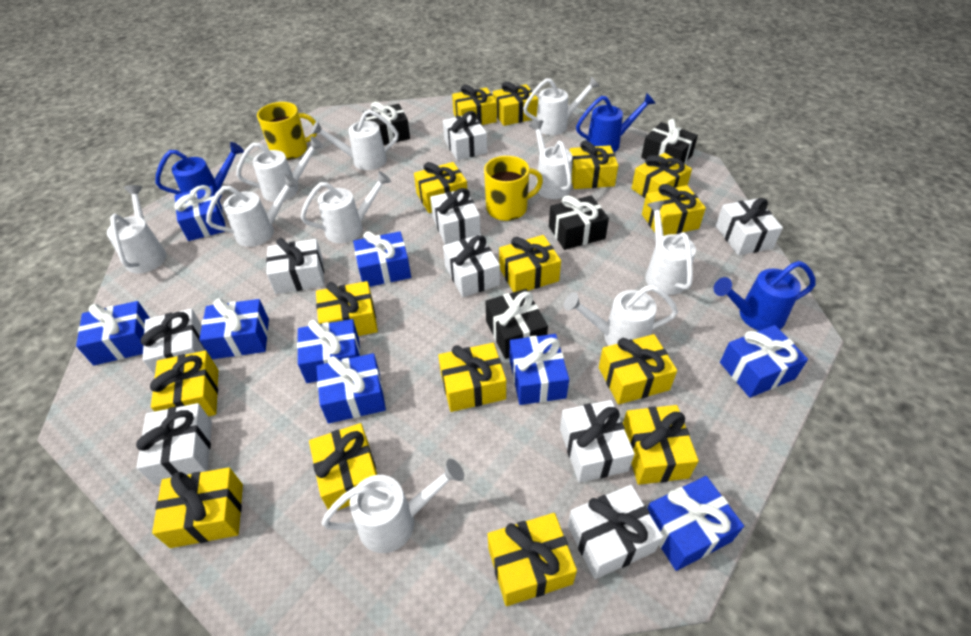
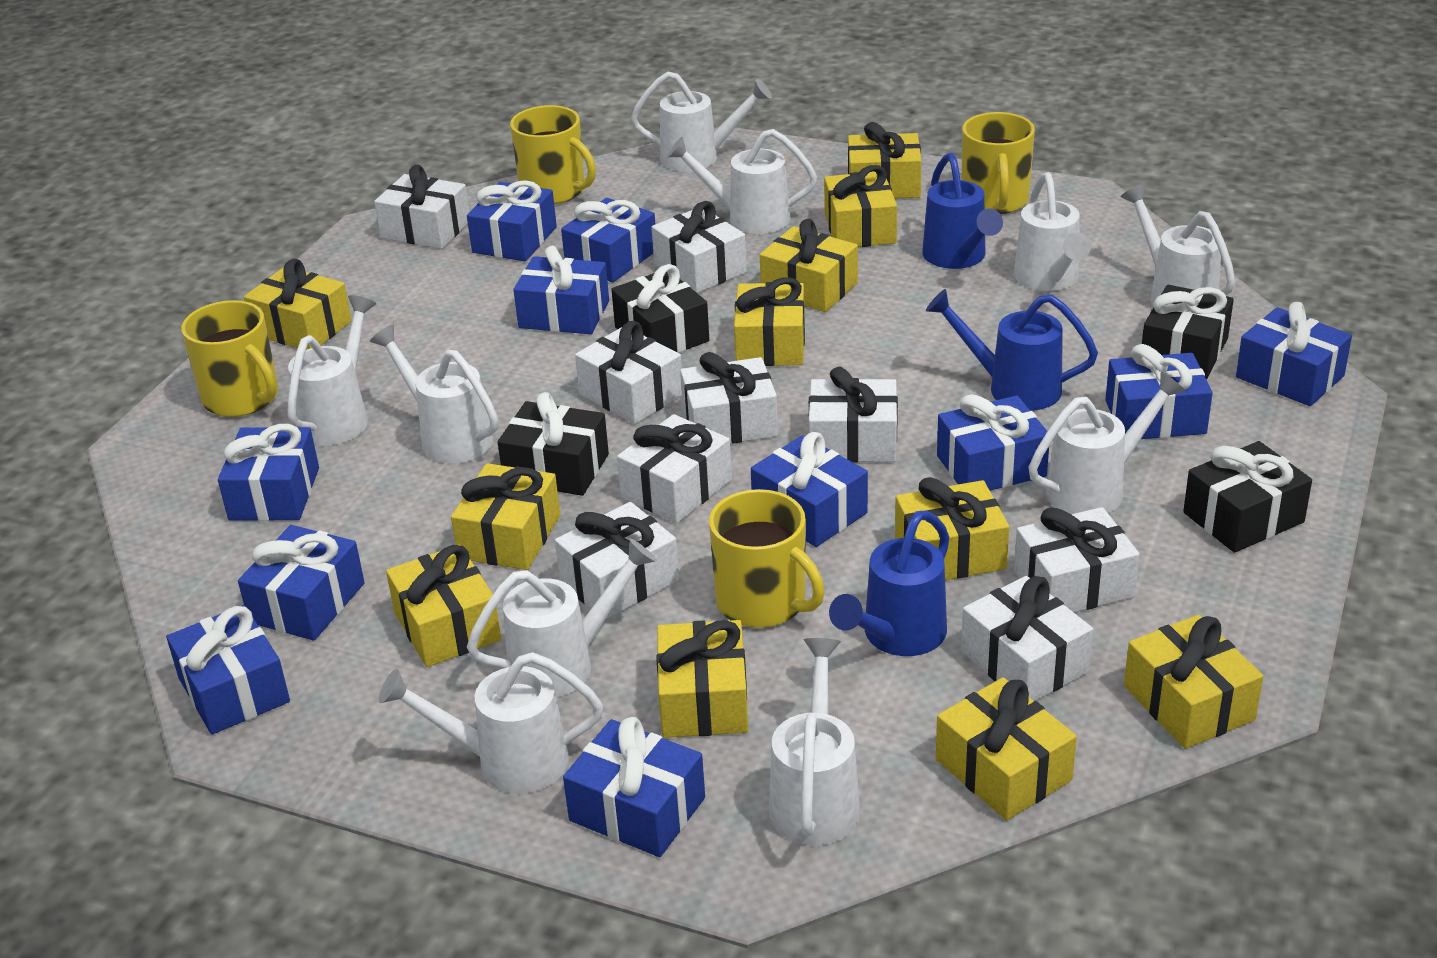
blue gift: [76,301,150,366] [174,185,226,241] [199,298,269,359] [297,319,361,383] [316,353,386,424] [353,231,411,287] [510,334,569,405] [647,476,744,571] [720,325,808,398] = 9 -> [166,605,290,735] [218,424,319,521] [238,525,365,641] [467,180,557,261] [514,246,609,334] [561,198,655,282] [563,717,705,857] [751,432,868,547] [937,394,1049,491] [1105,344,1213,439] [1236,302,1352,406] = 11
yellow gift: [150,351,218,416] [152,467,243,548] [309,423,377,510] [316,281,378,336] [414,162,467,213] [438,343,506,412] [452,85,497,125] [488,513,577,606] [493,82,538,126] [499,235,561,292] [570,141,618,189] [599,334,677,405] [623,405,699,485] [631,153,692,198] [642,184,706,236] = 15 -> [244,259,352,350] [386,545,501,667] [451,463,560,570] [656,620,748,738] [734,277,805,366] [760,219,858,312] [824,165,897,247] [848,122,922,198] [895,477,1009,580] [936,677,1077,820] [1124,615,1263,749] = 11
yellow mug: [257,102,317,160] [484,156,543,221] = 2 -> [181,300,279,417] [510,105,596,204] [709,489,825,628] [962,112,1035,214] = 4

